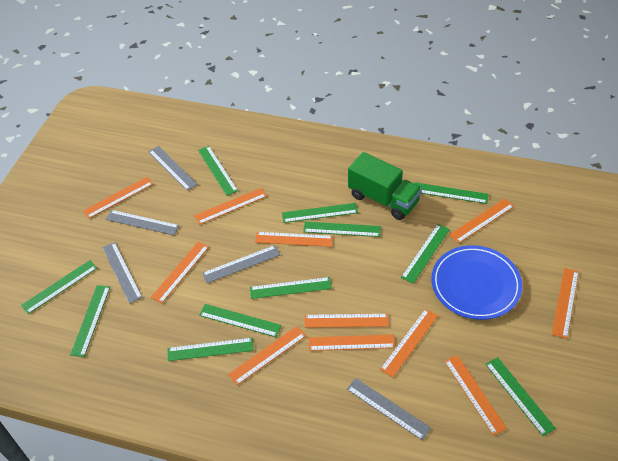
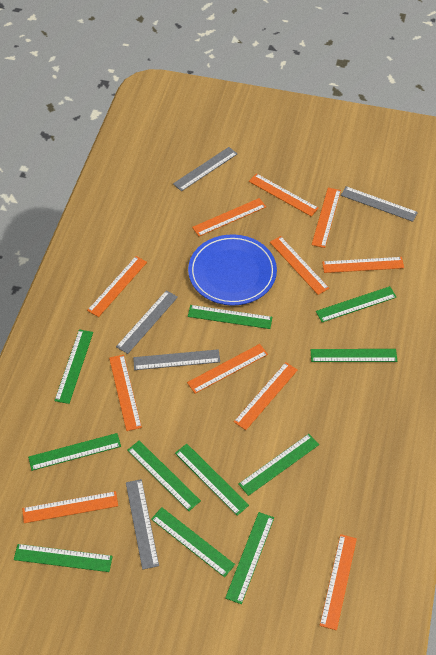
green truck: [348,152,422,220] = 1 -> none = 0

